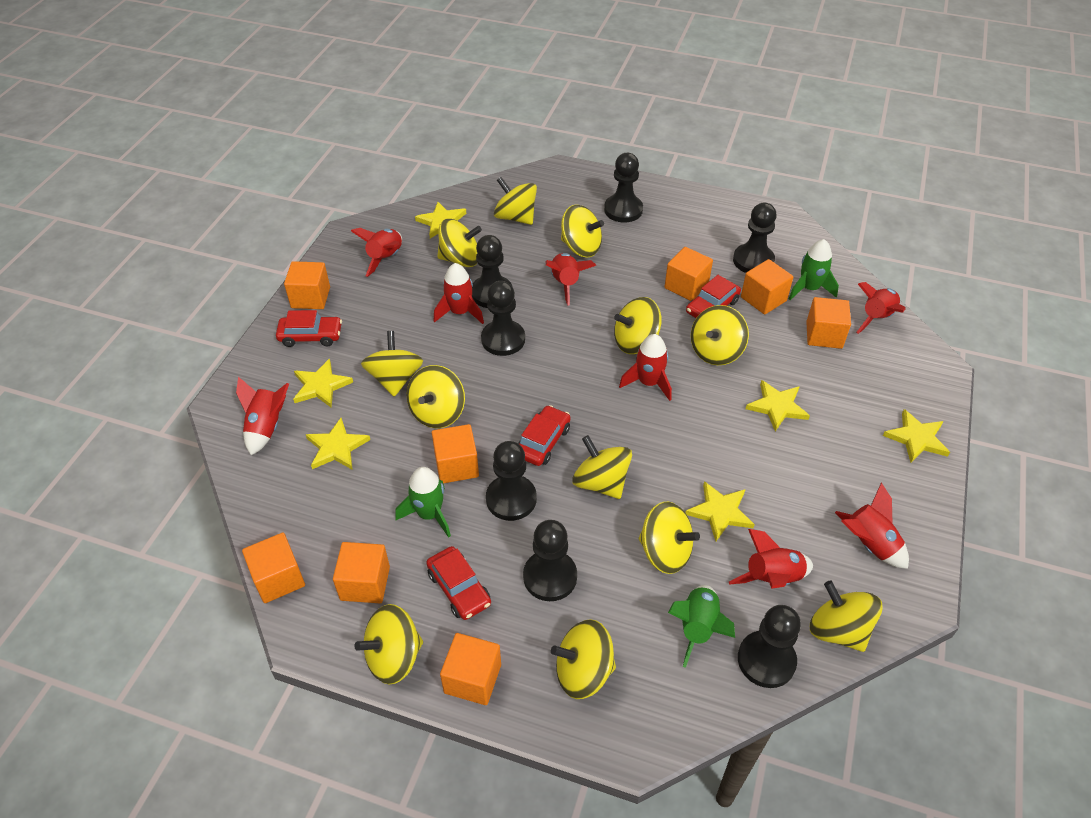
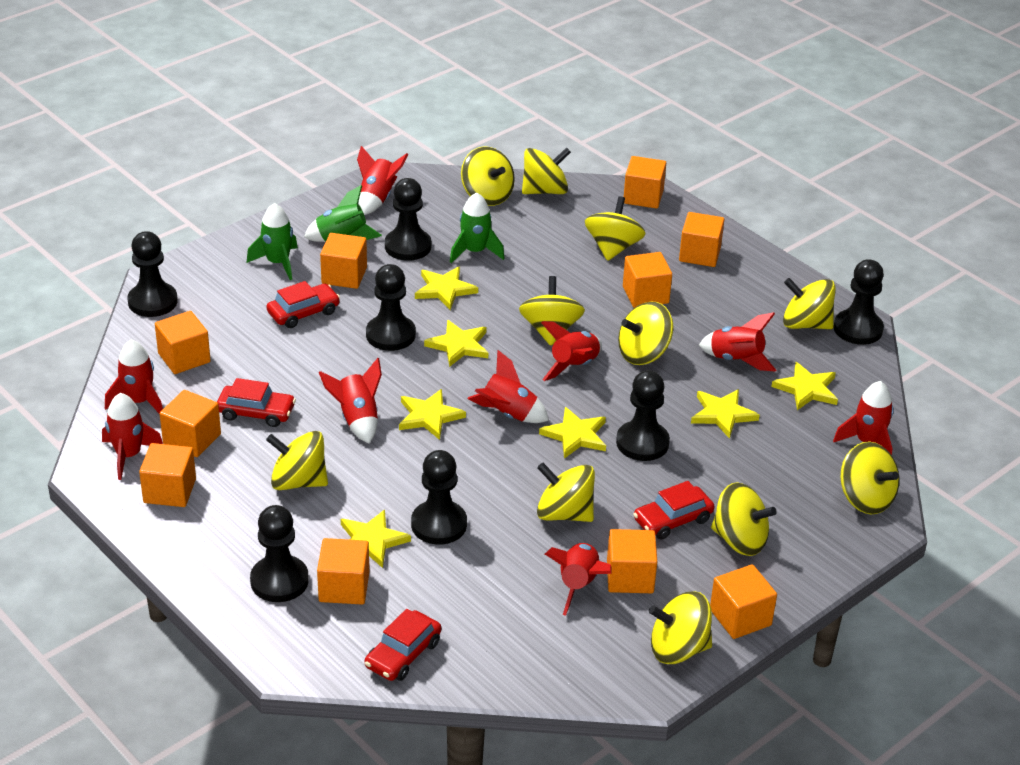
orange cube: [242,533,305,603] [284,261,330,309] [333,542,390,603] [432,424,479,483] [440,633,501,705] [665,247,713,301] [741,259,793,315] [806,297,851,349] = 8 -> [139,443,196,507] [155,311,211,374] [160,390,221,457] [317,538,369,605] [320,233,367,289] [607,529,657,593] [623,252,672,308] [624,156,666,209] [679,212,725,267] [710,564,777,639] = 10
red rocket: [236,377,289,455] [351,228,402,277] [434,263,484,324] [545,253,596,306] [619,334,672,401] [729,529,813,589] [835,483,909,569] [856,282,906,334] = 8 -> [102,393,163,480] [105,339,163,414] [319,358,382,443] [357,146,409,215] [468,350,549,423] [541,321,602,381] [545,543,612,616] [699,312,776,372] [833,381,894,455] = 9
yellow spinning top: [354,604,423,684] [361,331,423,397] [407,365,465,428] [437,219,482,267] [494,177,537,225] [551,619,616,699] [561,205,604,257] [572,435,632,499] [614,297,661,354] [639,502,700,574] [691,305,749,365] [810,581,883,652] = 12 -> [266,431,328,490] [461,147,515,206] [519,276,585,346] [522,147,571,194] [537,463,595,522] [585,196,645,261] [618,302,673,365] [649,591,712,664] [711,482,777,556] [783,278,835,329] [841,441,899,515] = 11
yellow star: [293,359,353,408] [306,418,370,470] [415,202,466,238] [685,481,755,541] [746,380,810,431] [883,409,950,463] = 6 -> [341,510,411,568] [399,389,466,440] [415,267,478,310] [424,320,488,367] [539,407,606,459] [691,389,760,439] [771,362,838,410] = 7

